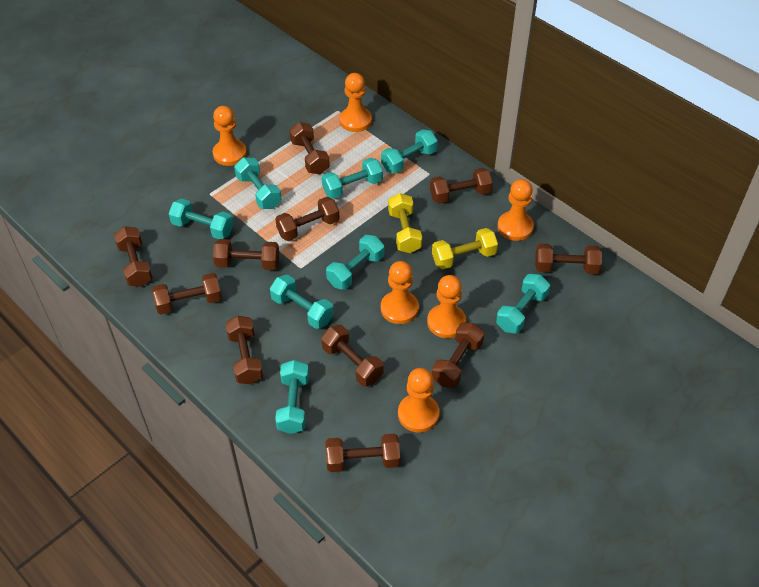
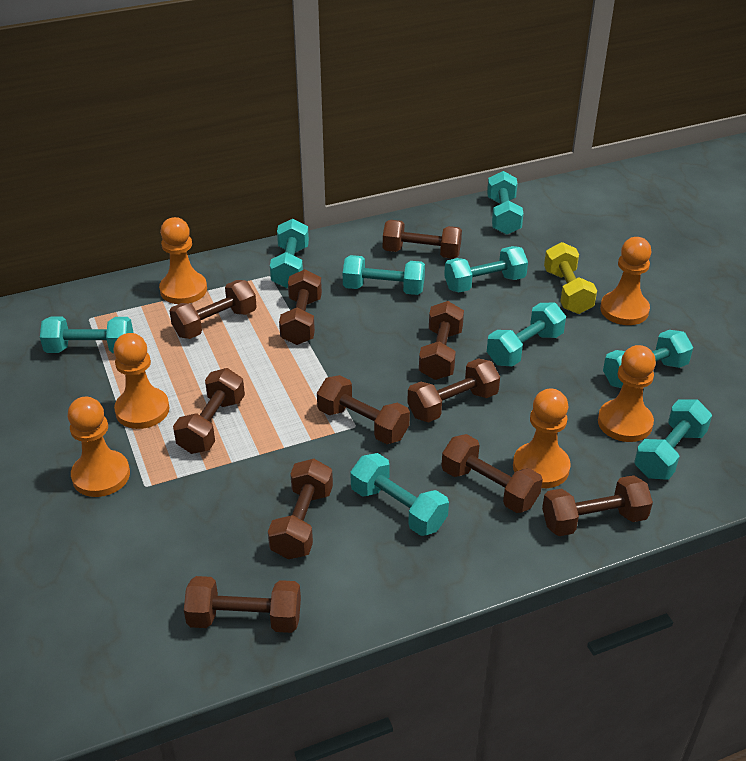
turquoise dumbbell: [169,199,234,239] [234,157,281,209] [270,275,334,329] [275,360,309,434] [322,158,383,199] [326,235,384,290] [381,129,438,174] [496,274,550,334] = 8 -> [40,317,133,353] [270,219,309,288] [343,255,425,295] [351,453,449,536] [444,246,528,292] [487,171,524,235] [487,303,566,366] [603,330,693,388] [634,400,712,480] = 9
yellow dumbbell: [388,193,422,253] [432,228,498,269] = 2 -> [544,242,597,314] = 1

